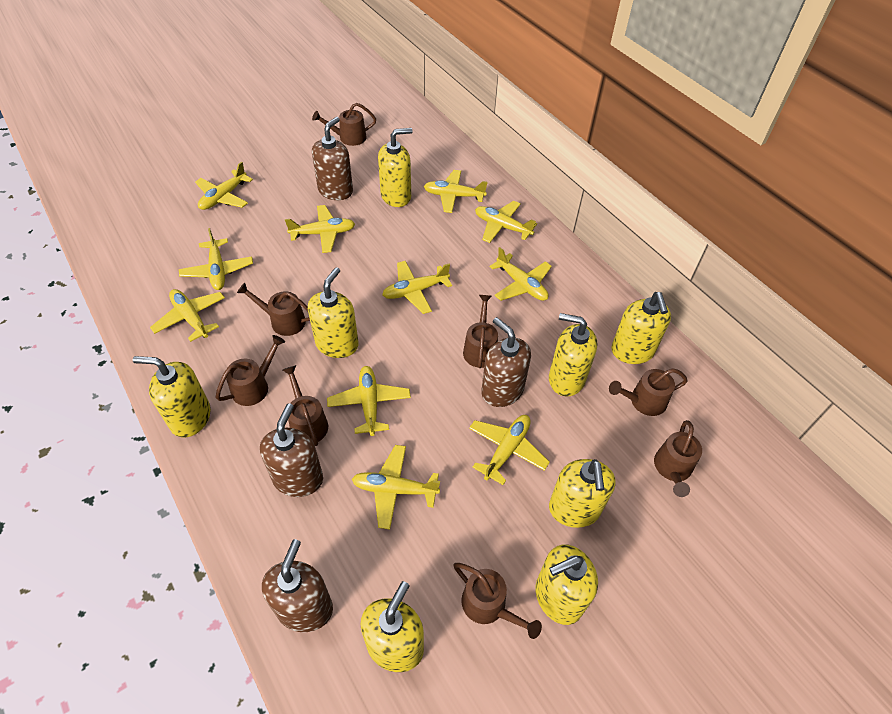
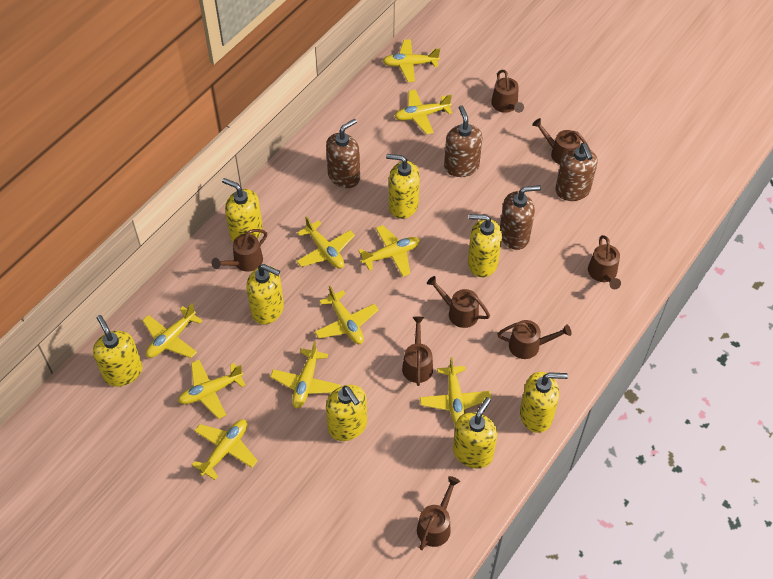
yellow plane: [150,289,225,342] [179,228,253,290] [195,162,253,210] [285,205,355,253] [327,366,411,436] [352,445,440,530] [382,261,452,314] [424,170,488,213] [469,415,550,485] [475,201,537,243] [489,247,552,301] = 11 -> [142,304,202,358] [178,360,246,419] [192,419,258,480] [270,341,340,408] [296,216,355,269] [315,286,378,344] [358,225,420,277] [383,39,440,82] [394,89,452,135] [420,357,491,424] = 10

